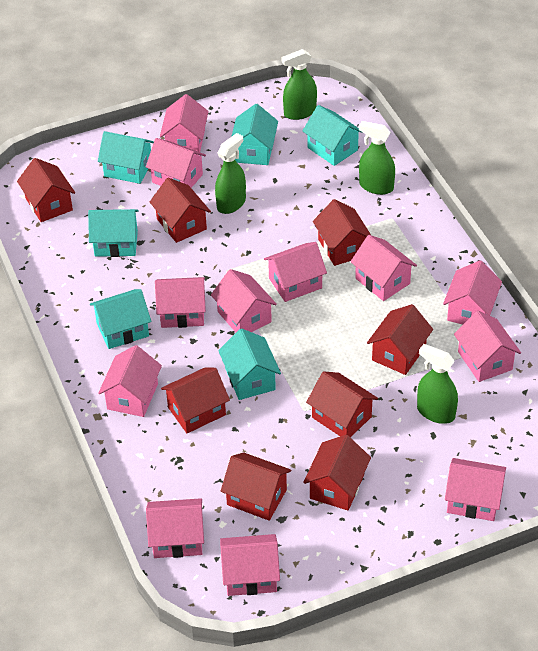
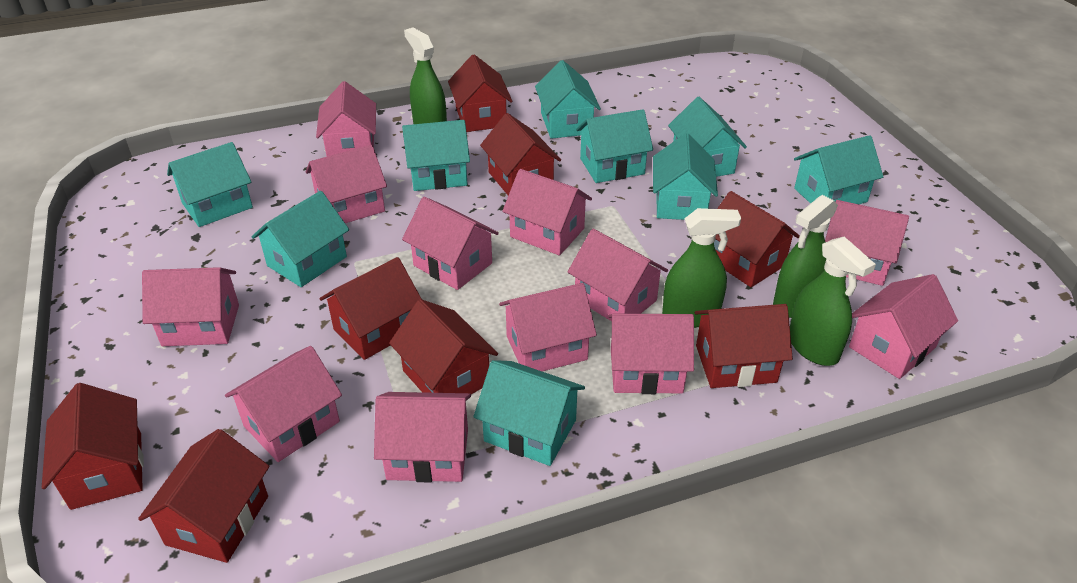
turquoise house: [88,209,139,257] [90,289,151,349] [98,131,154,184] [218,328,281,400] [231,104,278,165] [303,105,363,166] = 6 -> [167,142,253,227] [252,191,349,287] [402,120,470,191] [473,360,585,466] [535,60,601,139] [576,109,653,183] [653,133,718,220] [668,97,747,177] [794,135,883,204] = 9

